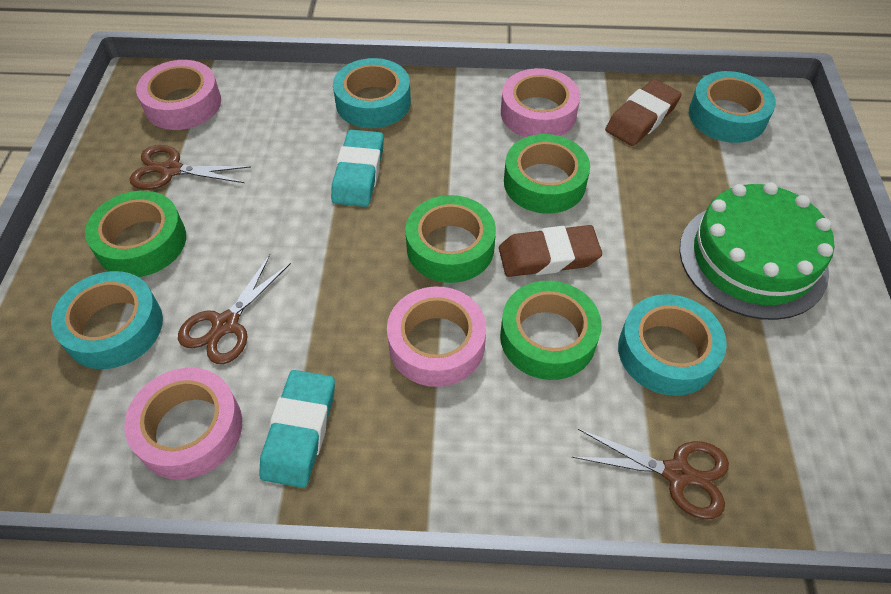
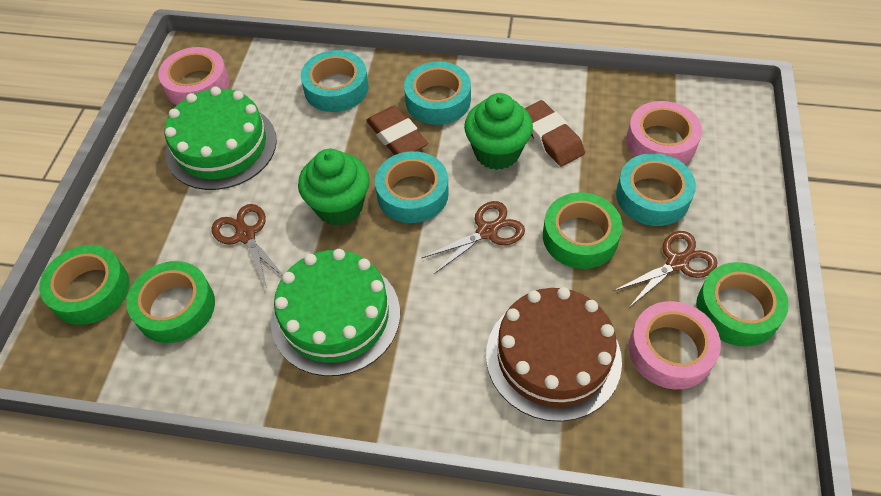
brown cake: none = 0 -> [486,287,622,422] = 1
green cake: [679,183,834,320] = 1 -> [165,87,277,190] [271,249,400,376] = 2
green cupcake: none = 0 -> [298,149,370,226] [464,93,533,170] = 2
pink tape: [124,368,242,480] [136,60,221,130] [387,286,486,387] [501,68,580,137] = 4 -> [158,47,229,105] [626,101,702,164] [629,301,721,389] = 3
turquoise eraser: [259,370,335,488] [331,130,384,207] = 2 -> none = 0

